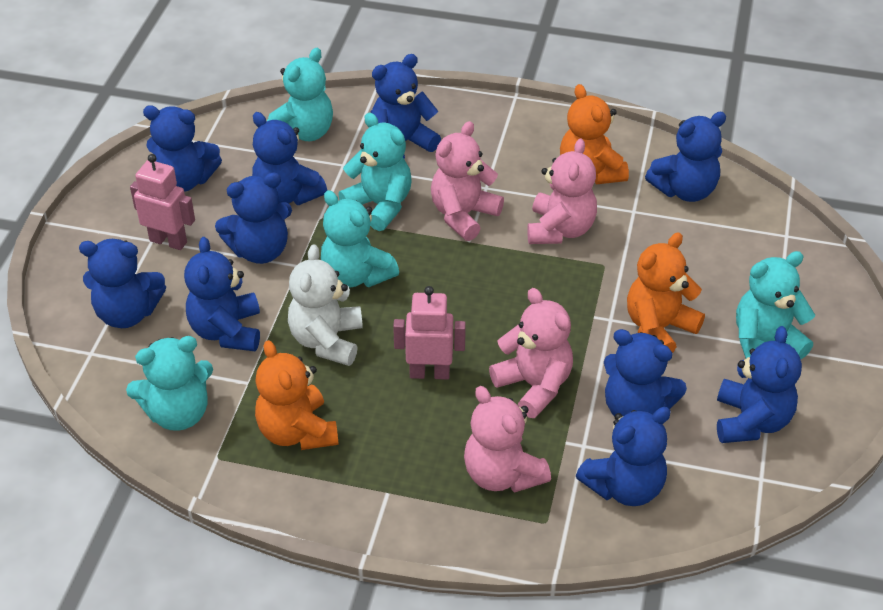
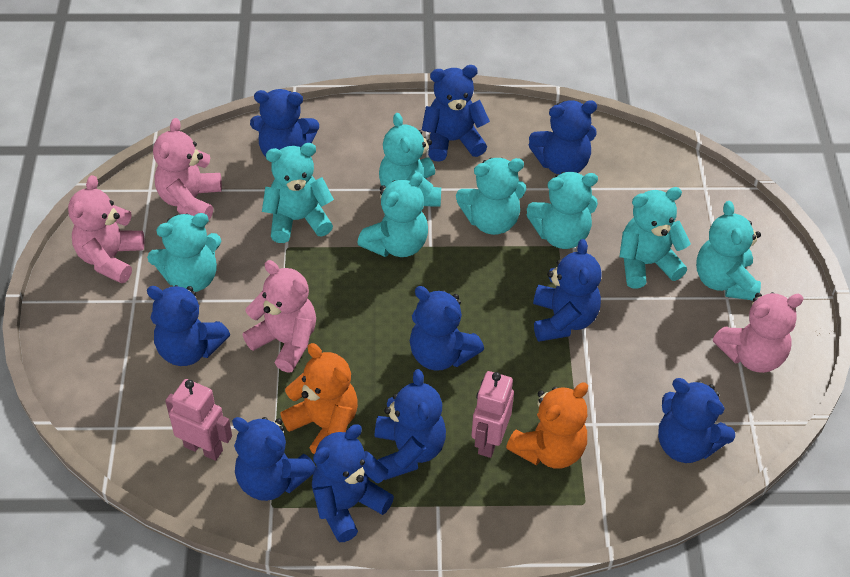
orange teddy bear: [255,340,339,450] [560,84,629,184] [627,233,705,353] = 3 -> [280,343,358,454] [506,382,588,469] = 2
turquoise teddy bear: [126,336,213,431] [266,48,333,141] [321,190,399,288] [338,113,412,231] [736,251,815,359] = 5 -> [147,213,221,292] [262,143,334,243] [357,172,428,257] [379,113,441,207] [456,158,527,235] [526,172,598,249] [619,187,691,288] [696,201,761,300] = 8
white teddy bear: [288,244,363,366] = 1 -> none = 0

